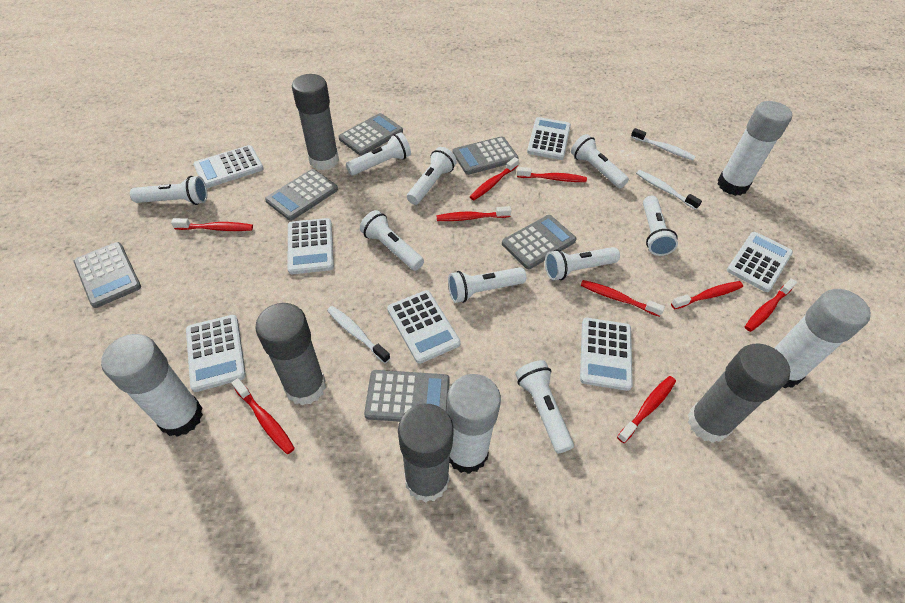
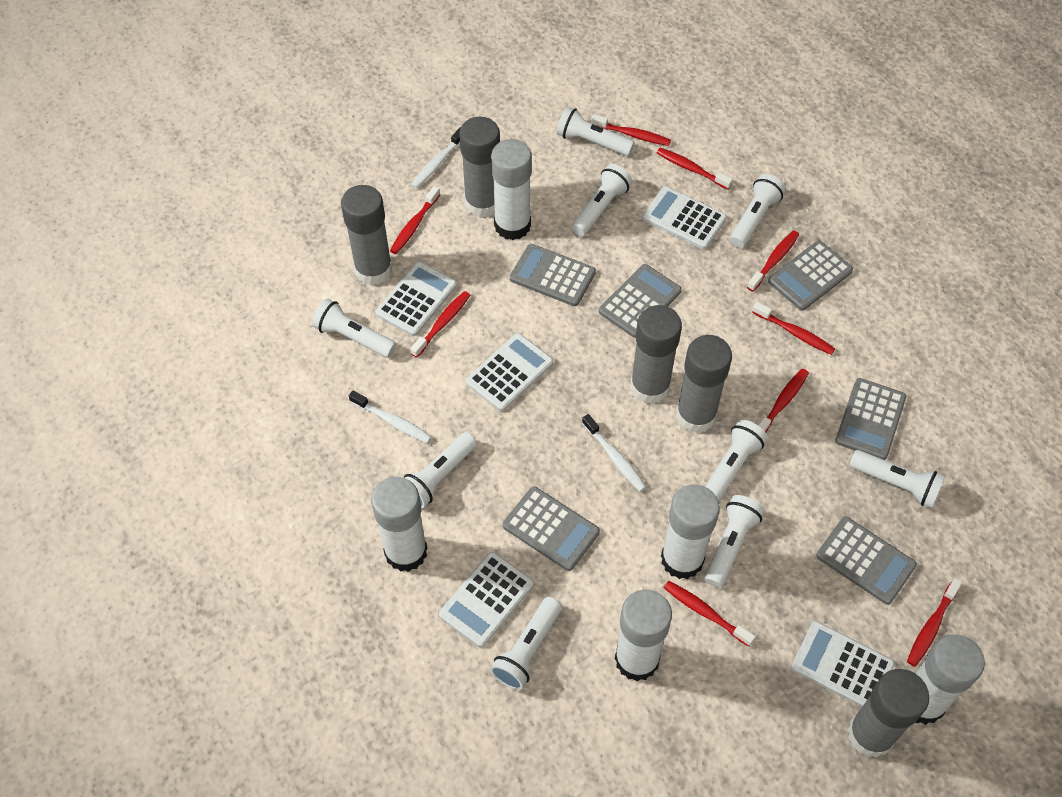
grey glue stick: [255,303,326,406] [292,74,339,170] [398,404,454,503] [688,343,790,443] = 4 -> [341,185,393,286] [459,117,500,218] [630,305,682,404] [676,335,732,433] [847,669,929,758] = 5
white calculator: [186,315,246,392] [193,145,264,188] [287,218,334,274] [387,290,461,364] [527,117,571,160] [580,318,633,391] [727,232,793,292] = 7 -> [375,262,457,336] [439,552,534,648] [466,333,553,411] [642,187,727,249] [791,621,895,707] = 5
white glue stick: [101,334,203,437] [447,374,501,474] [718,101,792,196] [774,289,871,388] = 4 -> [371,477,427,572] [491,139,532,240] [615,590,672,681] [661,484,720,579] [915,634,985,725] = 5

